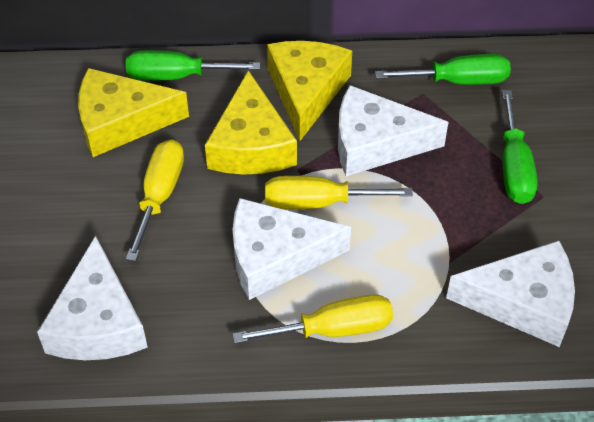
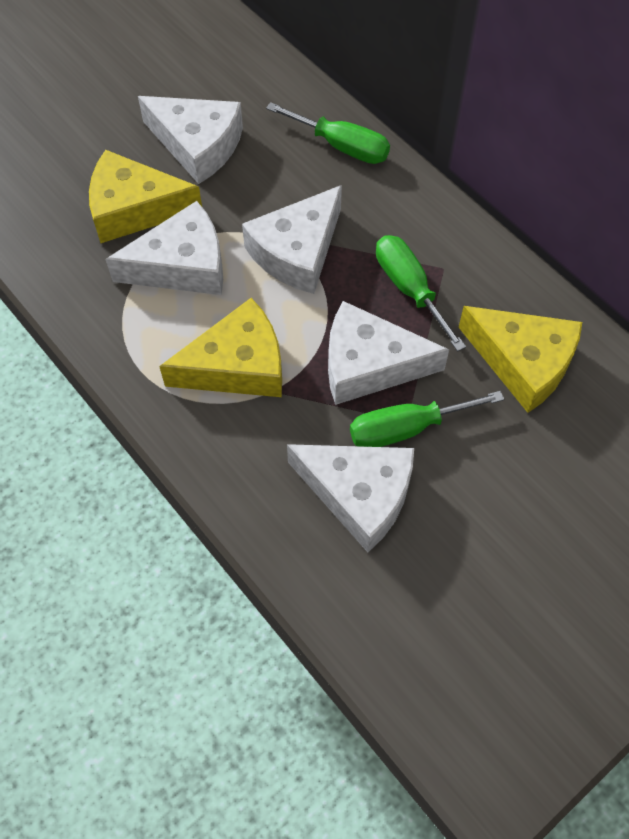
white cheese: [37,235,148,360] [233,198,351,300] [338,85,448,176] [446,240,575,347] = 4 -> [105,201,223,295] [138,96,243,184] [242,185,342,294] [287,444,414,552] [328,301,449,405] = 5
yellow screwdriver: [126,140,184,262] [233,294,393,343] [265,176,413,209] = 3 -> none = 0

